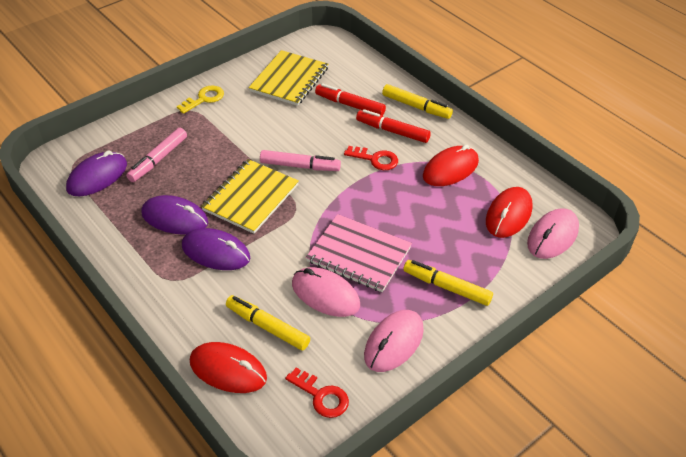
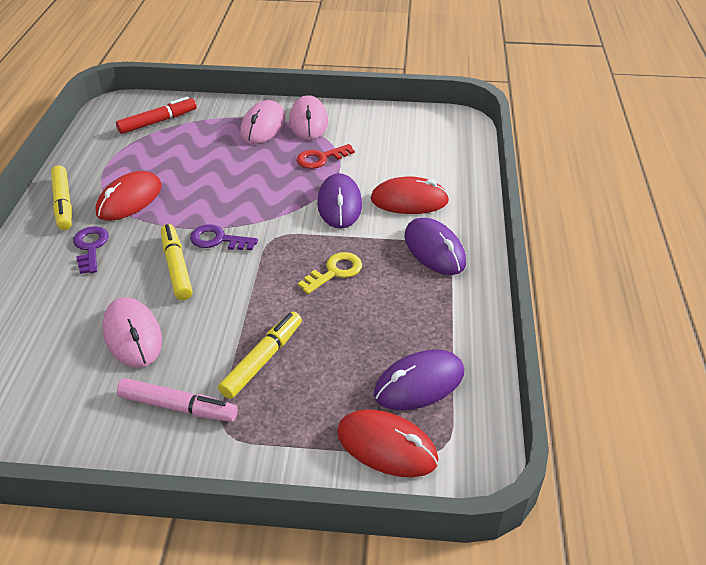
pink marker: [126,128,187,182] [260,150,341,171] = 2 -> [117,378,238,422] = 1
pink notebook: [306,214,412,292] = 1 -> none = 0
purple key: none = 0 -> [73,226,109,274] [190,224,258,250] = 2
red key: [285,368,349,418] [344,146,398,170] = 2 -> [297,144,355,169] = 1
red marker: [315,83,386,115] [356,109,431,143] = 2 -> [116,97,197,134] = 1
yellow notebook: [201,159,299,234] [249,50,328,106] = 2 -> none = 0

